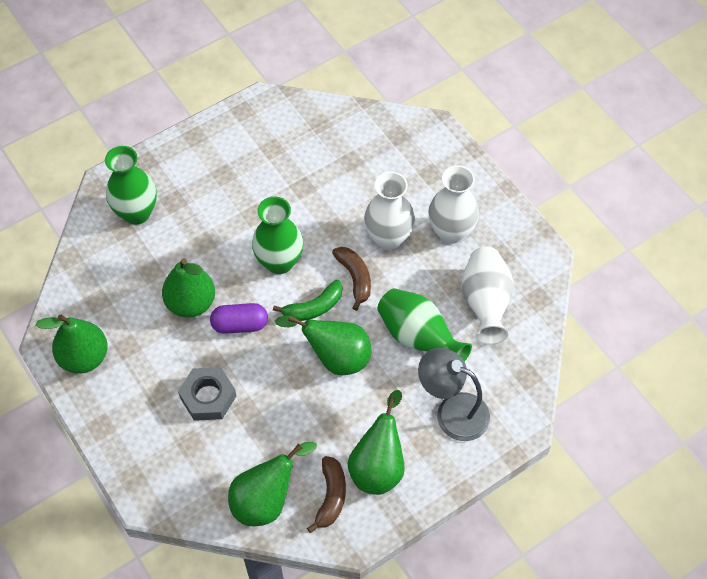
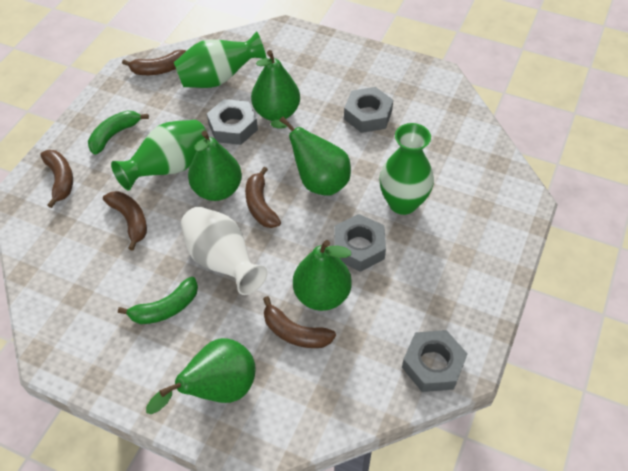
brown banana: [307,456,346,533] [332,247,371,311] = 2 -> [40,150,73,208] [103,191,147,251] [122,50,186,75] [245,167,281,228] [263,296,336,348] = 5
green banana: [273,280,342,321] = 1 -> [88,110,149,155] [118,277,198,324] = 2
grey lamp: [418,348,490,441] = 1 -> none = 0
grey nut: [178,367,236,421] = 1 -> [207,99,258,145] [334,214,386,272] [344,87,393,133] [402,330,467,392] = 4
purple capsule: [210,303,268,334] = 1 -> none = 0
white vase: [364,172,415,250] [428,165,479,244] [461,247,514,345] = 3 -> [181,207,268,295] = 1

